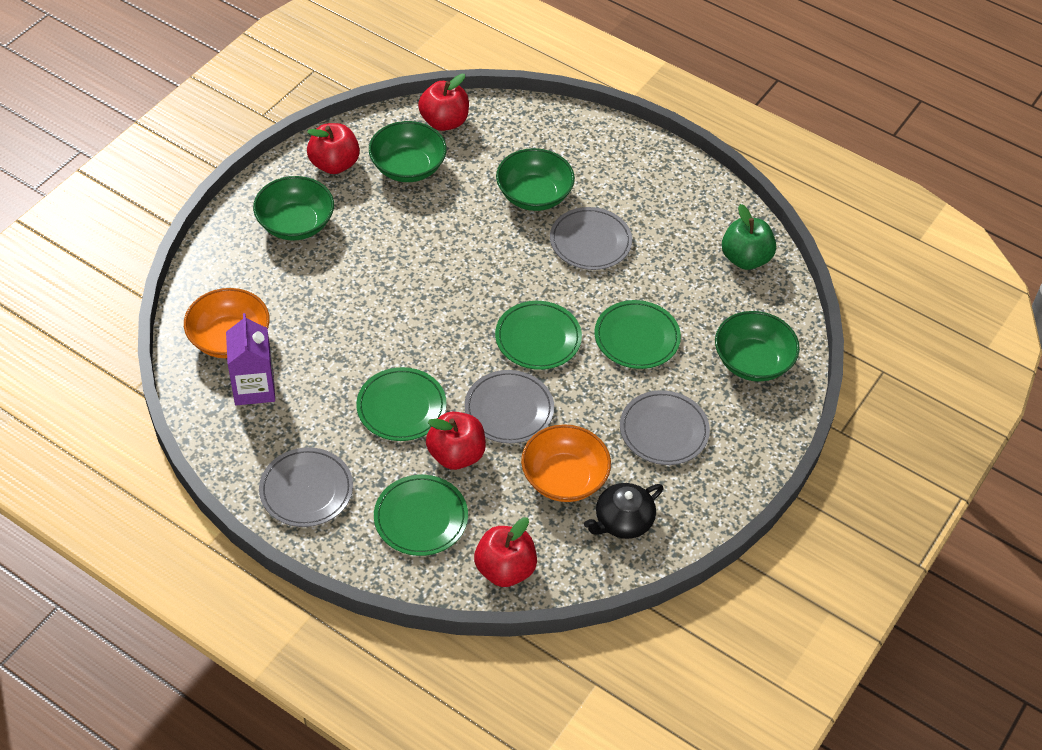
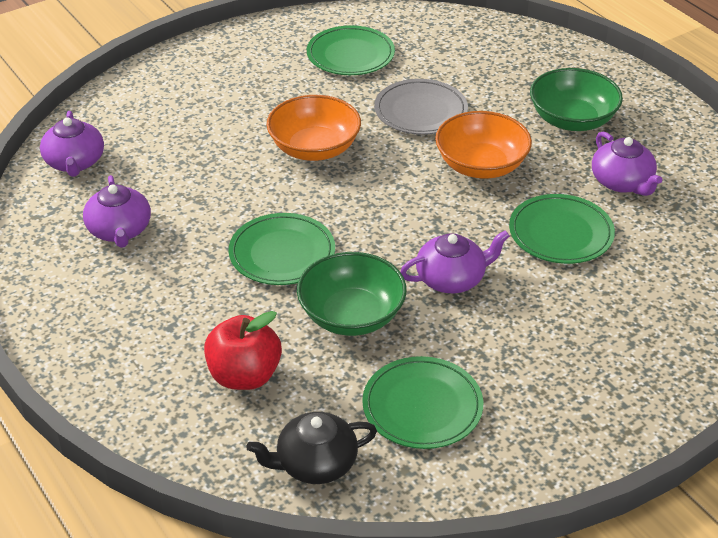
green apple: [722,204,776,270] = 1 -> none = 0
green bowl: [253,176,334,240] [369,121,447,182] [496,148,575,211] [715,311,800,382] = 4 -> [297,252,407,336] [530,68,623,131] = 2
grey plate: [259,447,353,527] [465,370,554,444] [550,207,632,270] [620,390,710,465] = 4 -> [374,79,468,135] = 1
purple carton: [226,313,275,405] = 1 -> none = 0
purple teapot: none = 0 -> [40,111,104,177] [83,175,151,248] [400,230,510,293] [592,131,662,196] = 4
red apple: [307,123,360,174] [418,74,469,131] [426,412,486,470] [474,517,537,587] = 4 -> [204,311,282,390] = 1

